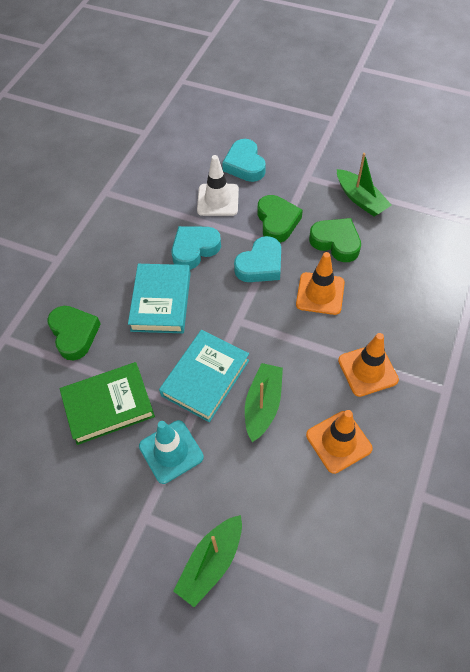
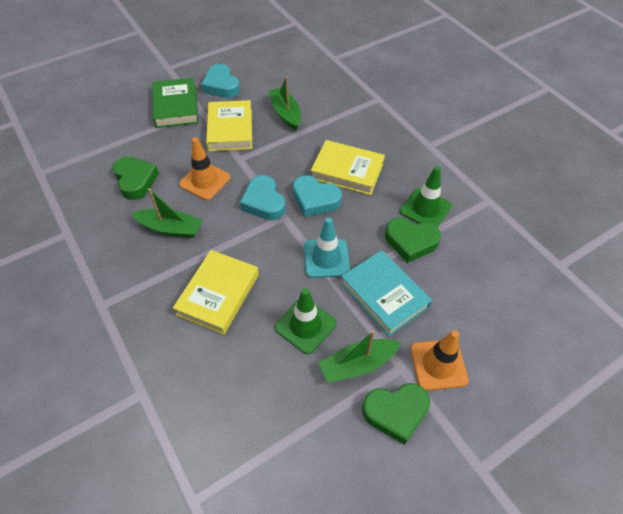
green traffic cone: none = 0 -> [275,288,336,354] [400,166,452,228] = 2
orange traffic cone: [296,252,345,315] [306,410,373,474] [338,333,399,397] = 3 -> [179,137,231,200] [410,330,469,391] = 2
turquoise book: [128,264,191,333] [159,330,249,422] = 2 -> [341,250,432,337] = 1
white traffic cone: [197,155,239,216] = 1 -> none = 0
yellow book: none = 0 -> [173,250,259,335] [206,100,252,151] [311,140,385,195] = 3

